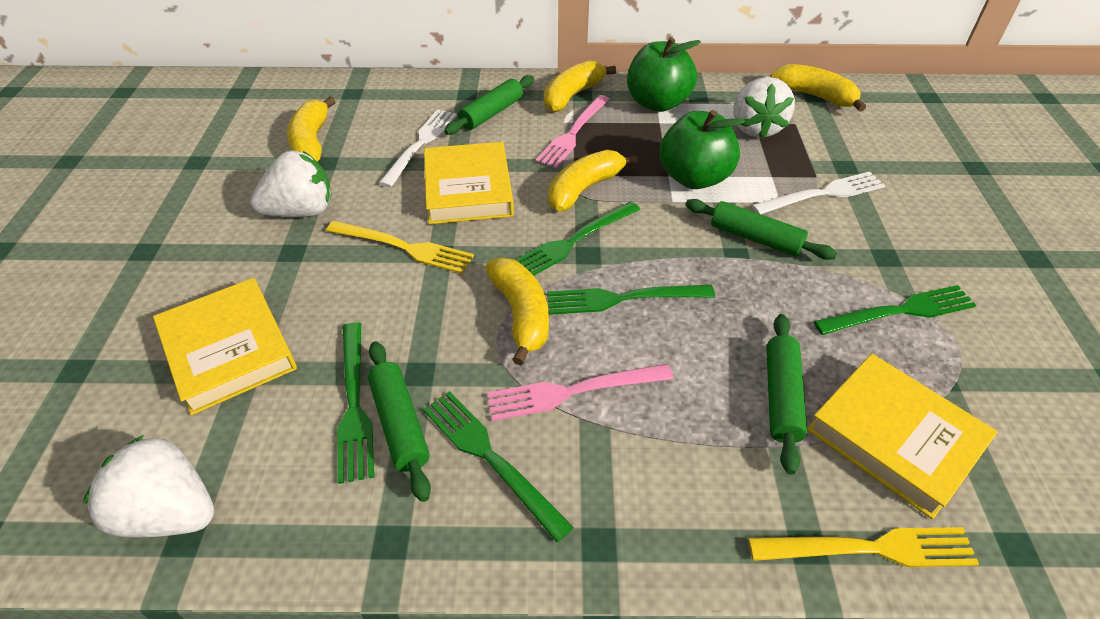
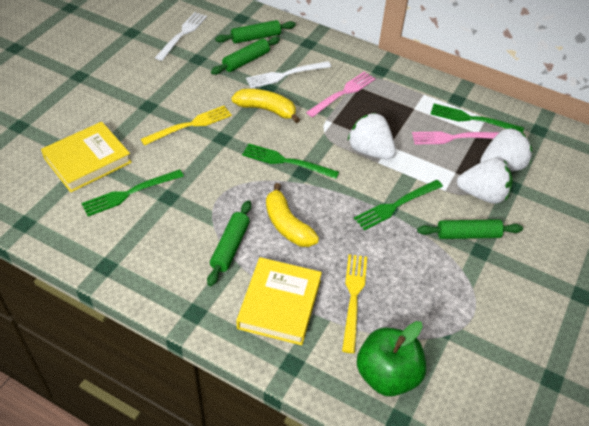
green apple: [627,37,701,112] [659,110,745,189] = 2 -> [357,321,426,396] = 1
green fork: [337,322,374,484] [423,391,574,542] [516,202,640,276] [547,285,715,315] [814,285,976,335] = 5 -> [81,169,184,216] [242,144,339,179] [354,180,443,231] [431,104,524,133] = 4
yellow banana: [287,96,336,161] [486,258,549,365] [544,60,616,112] [548,150,638,212] [770,64,866,112] = 5 -> [231,89,300,123] [266,183,319,247] = 2
yellow book: [153,278,297,415] [424,142,514,224] [807,354,997,519] = 3 -> [41,122,132,192] [236,257,322,345] = 2

